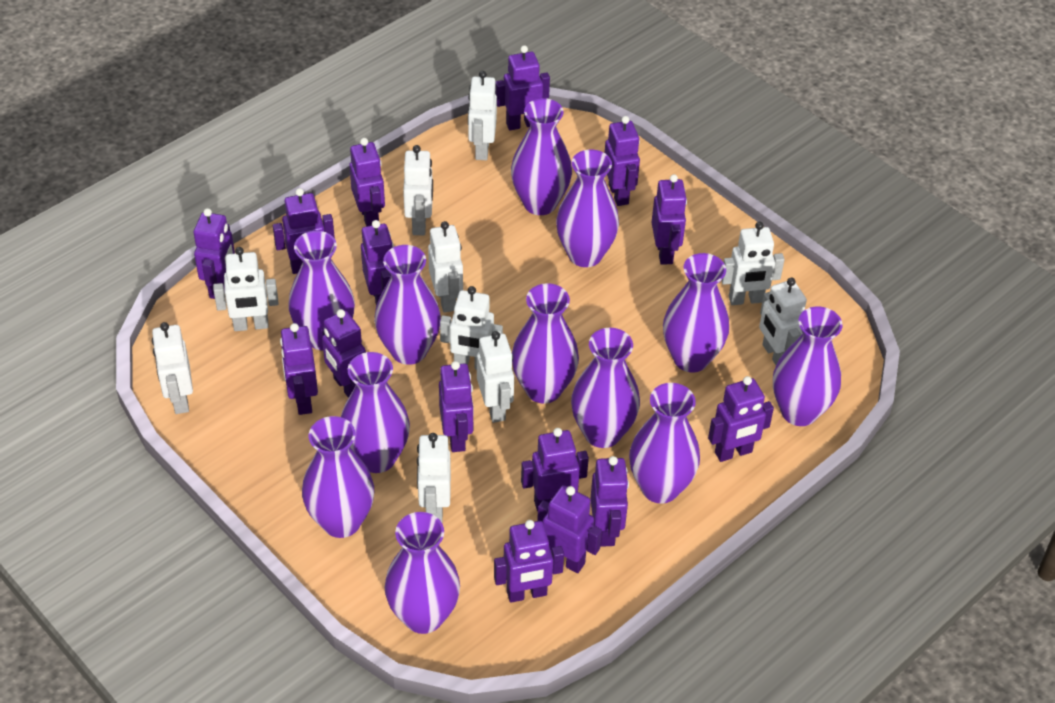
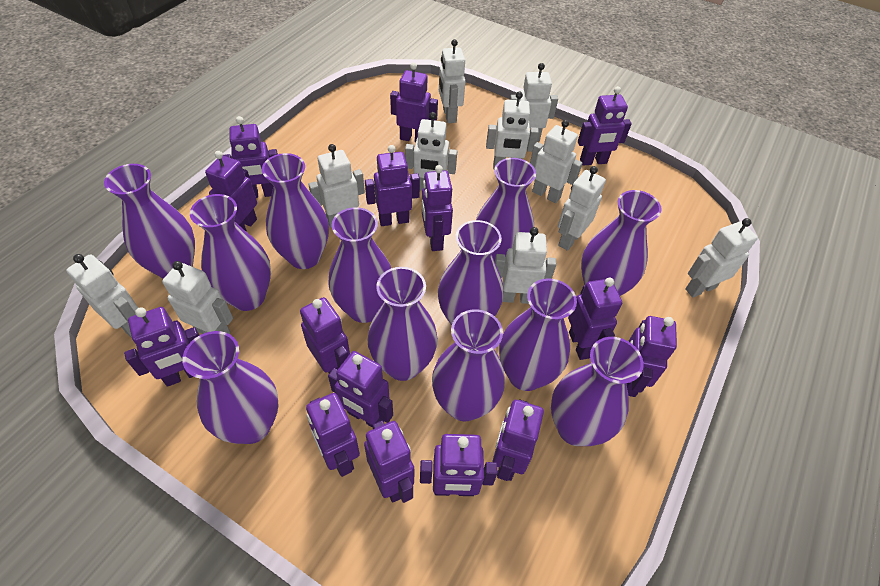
white robot: [152,322,193,414] [213,247,278,331] [403,145,433,235] [417,433,451,522] [428,221,463,313] [440,286,503,370] [468,71,497,160] [477,331,514,423] [721,222,785,305] [759,278,807,365] = 10 -> [66,254,138,338] [162,261,233,334] [308,144,365,228] [405,112,457,191] [439,39,466,123] [486,91,539,169] [495,227,556,304] [510,63,558,142] [530,120,582,203] [558,166,606,251] [685,218,758,297] = 11

